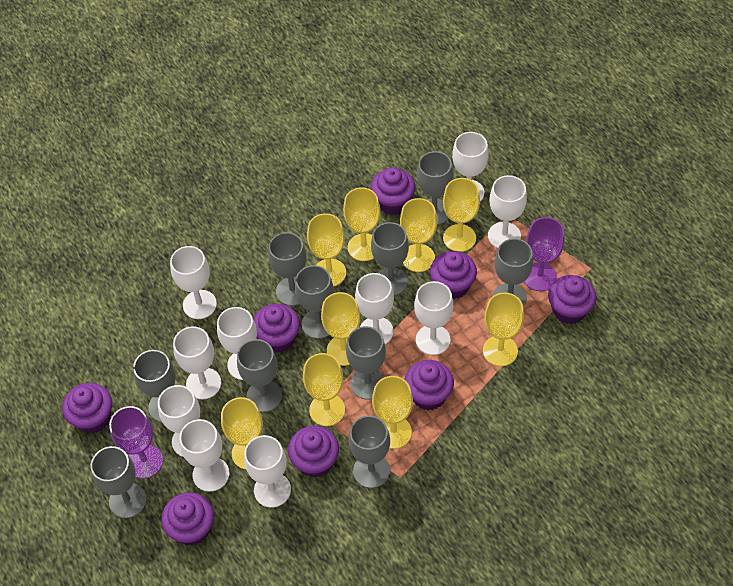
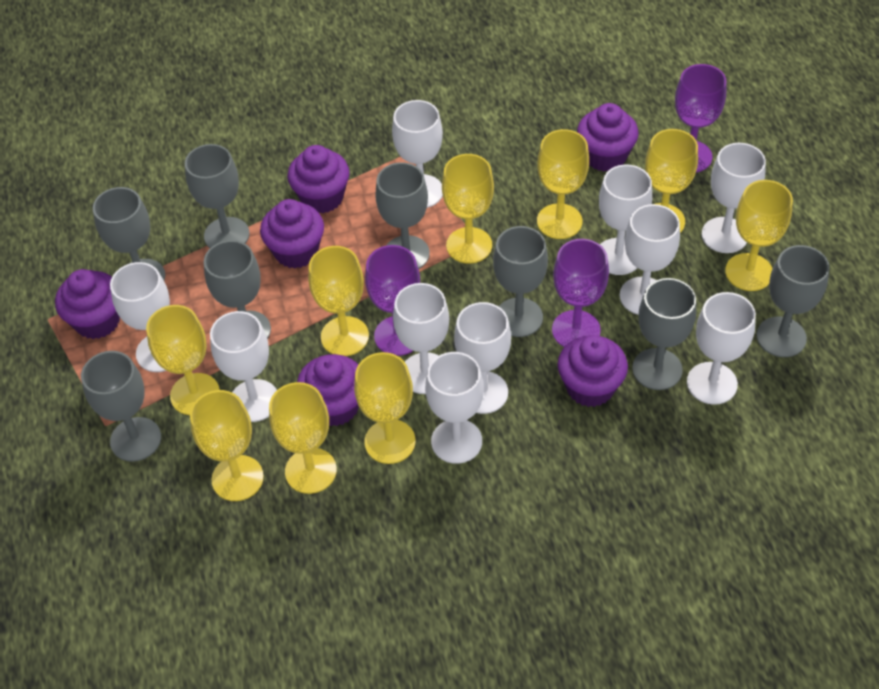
grey goblet: [91,446,146,518] [133,350,175,422] [237,339,282,412] [268,232,306,306] [295,265,334,339] [346,326,386,400] [349,416,390,488] [371,222,409,296] [417,151,453,225] [493,238,533,307] = 10 -> [81,351,161,462] [93,187,165,280] [185,144,250,248] [204,240,271,339] [375,162,430,269] [493,226,548,337] [632,278,696,390] [756,245,830,357] = 8
purple cupcake: [62,383,112,433] [161,492,214,546] [254,304,300,353] [288,426,339,478] [371,167,415,215] [404,360,454,410] [430,251,477,299] [548,275,596,324] = 8 -> [55,269,120,339] [260,199,324,268] [287,145,350,213] [297,354,359,426] [558,335,628,407] [577,103,639,172] = 6
purple goblet: [109,406,163,479] [524,217,565,291] = 2 -> [365,245,420,356] [552,239,609,347] [675,64,726,173] = 3

